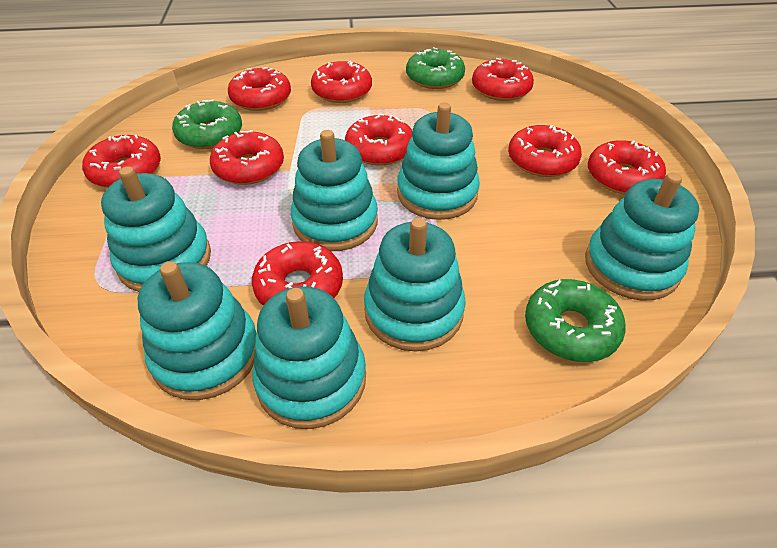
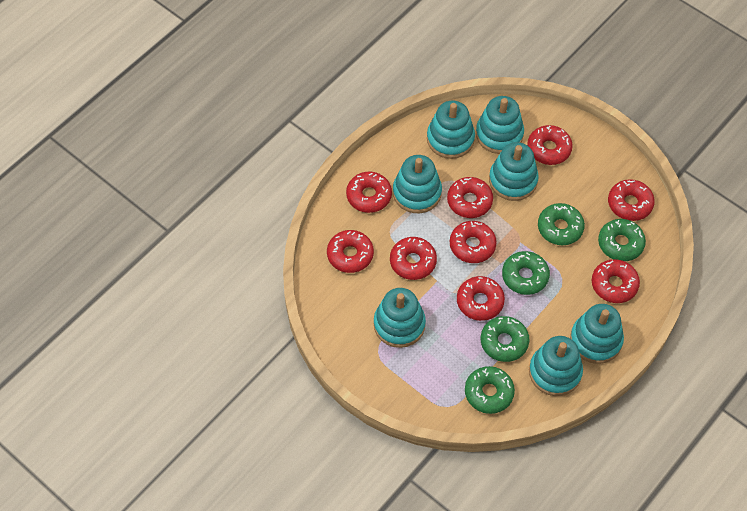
green donut: [172,100,242,149] [406,47,465,89] [525,279,626,362] = 3 -> [465,366,515,414] [481,316,529,362] [502,251,550,295] [538,203,585,245] [598,219,646,261] = 5

